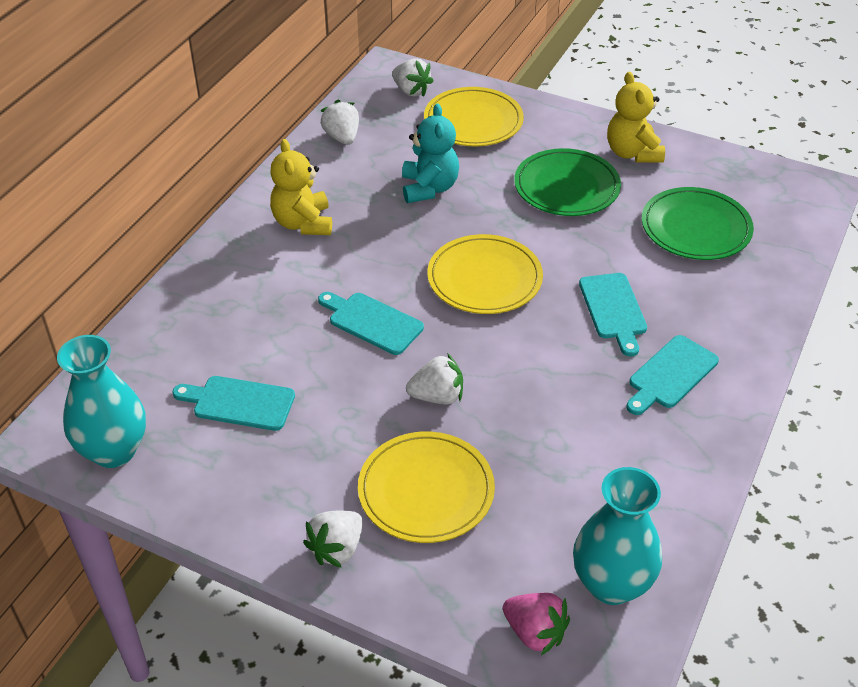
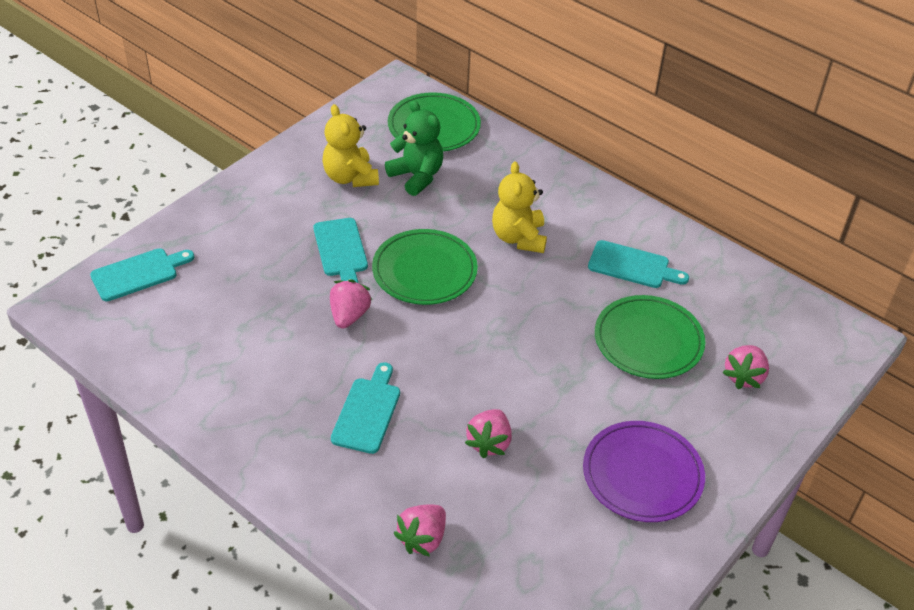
green plate: [514,148,621,216] [642,187,754,260] = 2 -> [372,229,478,305] [388,92,481,152] [595,295,705,379] = 3
green teddy bear: none = 0 -> [385,100,443,196] = 1
pink strawberry: [503,593,570,656] = 1 -> [330,279,372,329] [394,505,446,557] [465,409,512,458] [722,345,769,389] = 4
purple plate: none = 0 -> [583,421,705,522] = 1
turquoise teddy bear: [402,104,459,203] = 1 -> none = 0
turquoise vase: [57,335,146,468] [573,467,662,605] = 2 -> none = 0
white strawberry: [303,510,363,568] [320,100,359,145] [392,58,433,97] [406,353,463,404] = 4 -> none = 0
yellow plate: [358,431,495,543] [424,87,524,146] [427,234,543,314] = 3 -> none = 0

